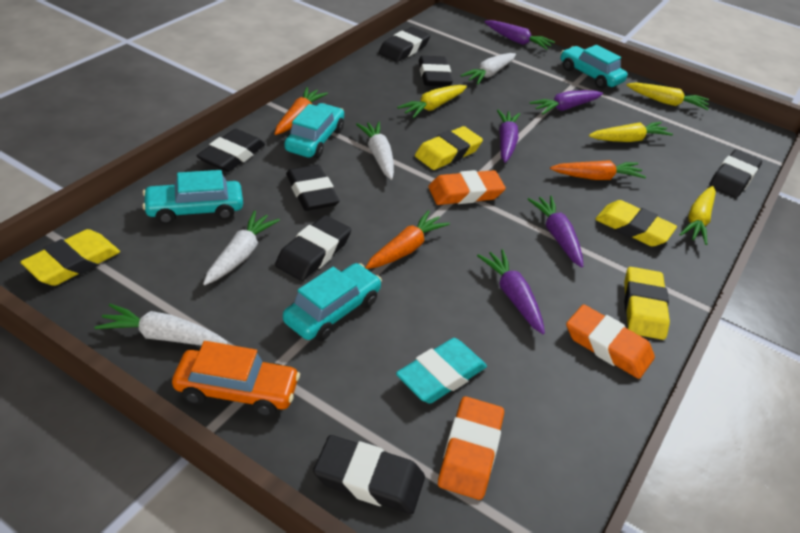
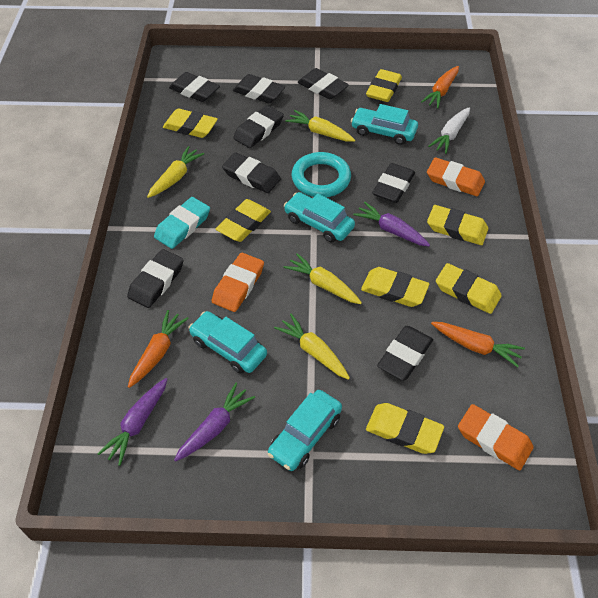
black eraser: [196,129,265,172] [275,215,351,281] [286,165,339,211] [313,435,425,514] [379,27,431,62] [419,56,453,86] [709,149,762,198] = 7 -> [127,249,183,308] [169,72,220,102] [222,153,281,193] [233,74,285,103] [233,105,284,148] [298,68,349,99] [372,163,415,203] [377,326,433,381] = 8
orange car: [172,341,300,416] = 1 -> none = 0
purple carrot: [477,249,545,334] [485,20,555,50] [497,110,520,163] [528,196,584,268] [529,90,603,115] = 5 -> [98,378,167,466] [174,383,255,462] [353,202,430,247] = 3
turquoise ring: none = 0 -> [292,152,351,197] = 1
white carrot: [94,304,228,345] [203,211,280,285] [356,122,394,180] [460,53,516,85] = 4 -> [428,107,470,154] = 1
yellow eraser: [20,229,120,286] [415,126,483,170] [595,200,677,247] [624,267,670,340] = 4 -> [163,108,218,138] [216,199,271,242] [361,267,429,307] [366,69,402,102] [366,403,444,454] [427,205,488,245] [436,263,502,314] = 7

